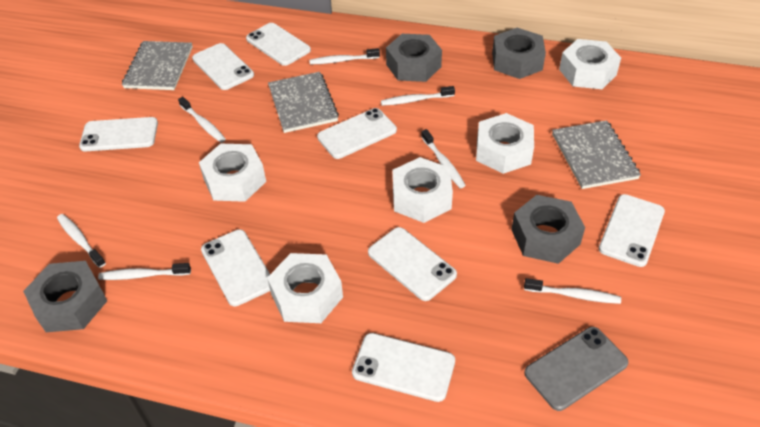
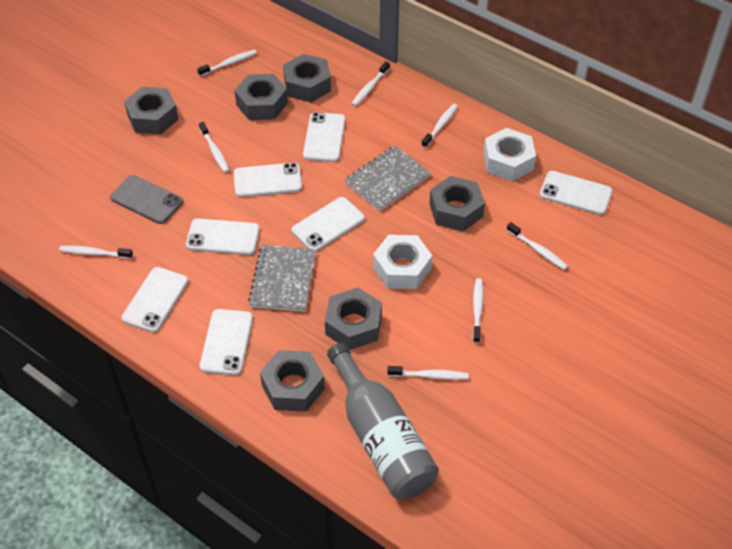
grey bottle: none = 0 -> [327,343,439,500] = 1
grey notebook: [122,41,193,90] [268,72,339,133] [552,120,641,189] = 3 -> [248,245,316,312] [344,146,431,211] = 2
grey nut: [23,261,107,332] [386,34,442,82] [492,28,546,79] [511,195,585,264] = 4 -> [124,87,179,135] [235,74,288,120] [260,350,325,412] [283,54,331,102] [325,287,382,350] [429,176,485,231] = 6
white nut: [199,144,266,202] [267,253,343,323] [392,157,453,223] [476,113,534,174] [559,39,621,89] = 5 -> [373,235,432,289] [483,128,536,181] = 2
white phone: [79,117,158,152] [192,43,254,90] [201,229,270,306] [246,23,311,66] [317,108,397,159] [352,333,455,402] [368,227,457,301] [599,194,665,267] = 8 -> [122,267,188,333] [186,218,260,255] [200,309,253,375] [234,163,302,197] [292,197,365,251] [303,112,345,162] [540,171,612,215] = 7
white toothbrush: [57,214,106,268] [98,263,191,280] [178,97,226,143] [309,48,380,64] [381,86,455,106] [421,129,466,188] [524,278,621,304] = 7 -> [59,246,133,259] [197,50,257,77] [199,122,230,173] [351,61,390,106] [387,366,469,380] [421,104,458,148] [472,278,484,343] [507,222,568,270] = 8

